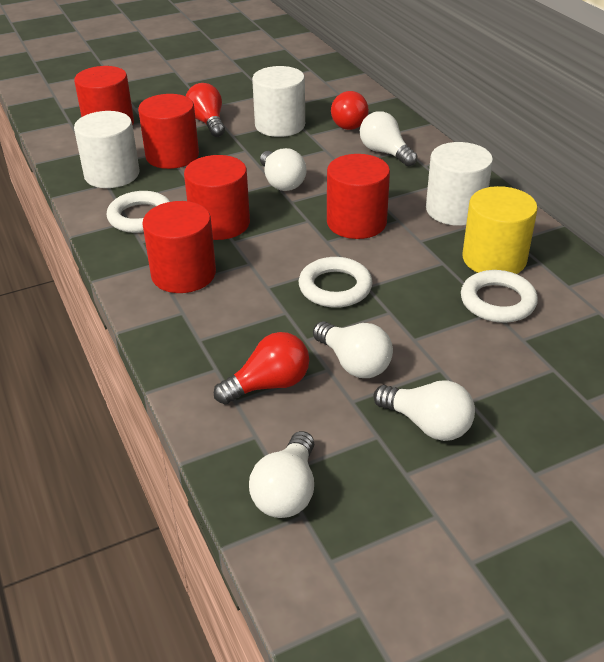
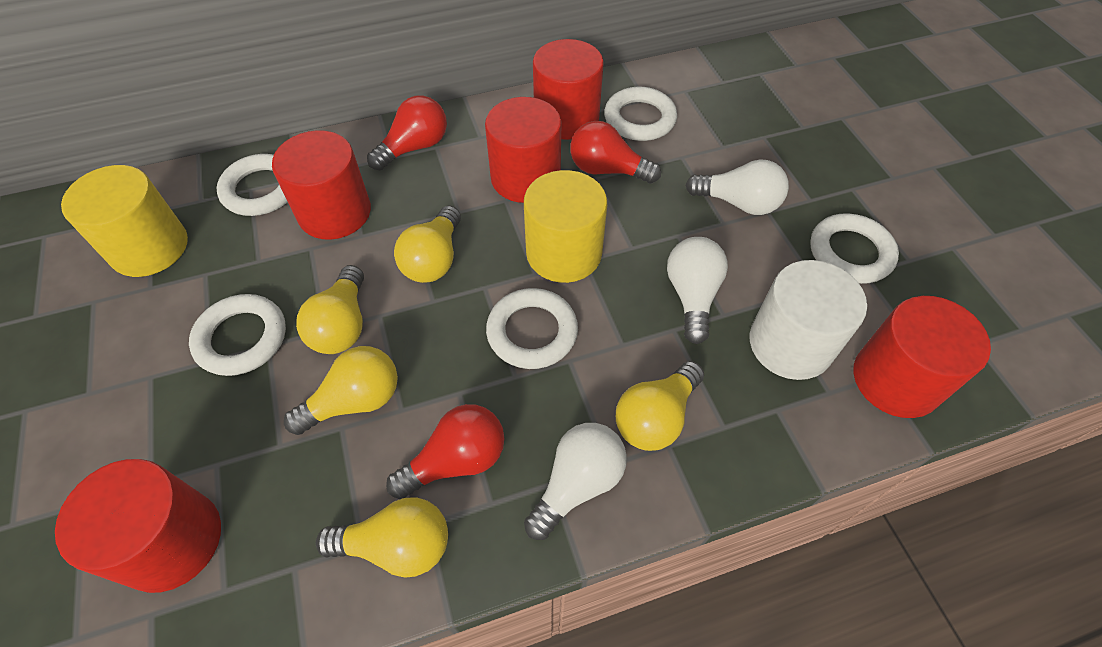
white cylinder: [74,111,140,188] [252,66,305,137] [426,142,493,226] = 3 -> [750,260,867,380] = 1
white light bulb: [249,431,314,518] [260,148,307,191] [313,321,393,378] [360,111,418,167] [373,380,475,441] = 5 -> [524,423,627,540] [667,237,728,344] [685,159,789,215] = 3
white ring: [107,191,170,233] [299,257,373,308] [461,270,538,323] = 3 -> [189,294,286,376] [217,154,287,216] [486,288,578,369] [604,87,677,141] [810,213,899,284] = 5
yellow cylinder: [462,186,538,274] = 1 -> [61,165,188,277] [524,170,607,283] = 2
yellow light bulb: none = 0 -> [284,346,398,435] [296,265,364,354] [316,497,448,578] [394,206,461,283] [616,361,704,451] = 5

